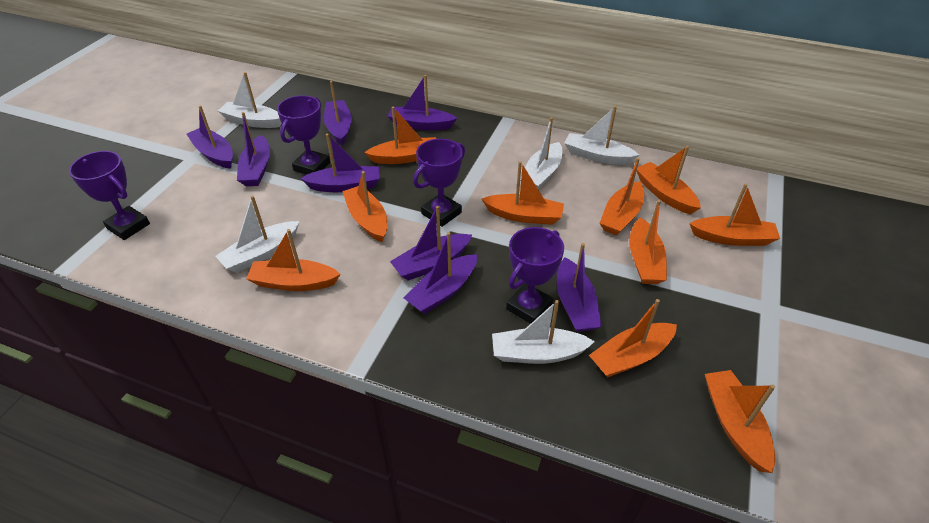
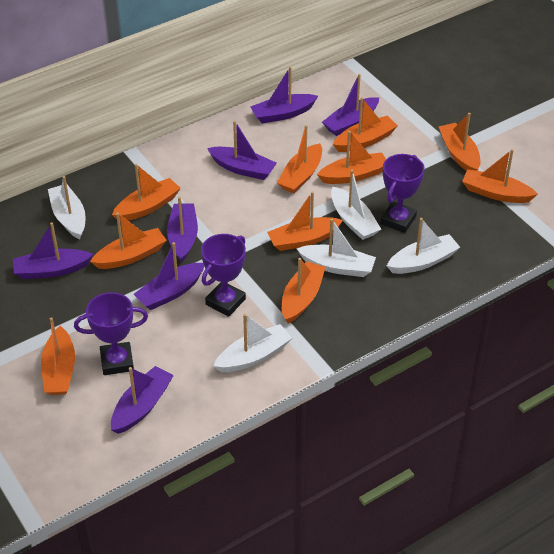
purple boat: [187,105,233,169] [237,112,270,186] [300,134,380,192] [324,81,352,145] [387,75,457,130] [390,206,472,280] [404,232,477,314] [557,243,602,332] = 8 -> [13,222,93,279] [111,366,174,434] [133,242,204,310] [167,197,198,262] [207,120,277,180] [250,67,318,124] [322,74,379,136] = 7
purple trophy: [69,151,150,240] [277,95,330,175] [413,139,465,227] [506,227,564,324] = 4 -> [74,292,148,375] [201,234,246,317] [380,154,425,233] = 3

